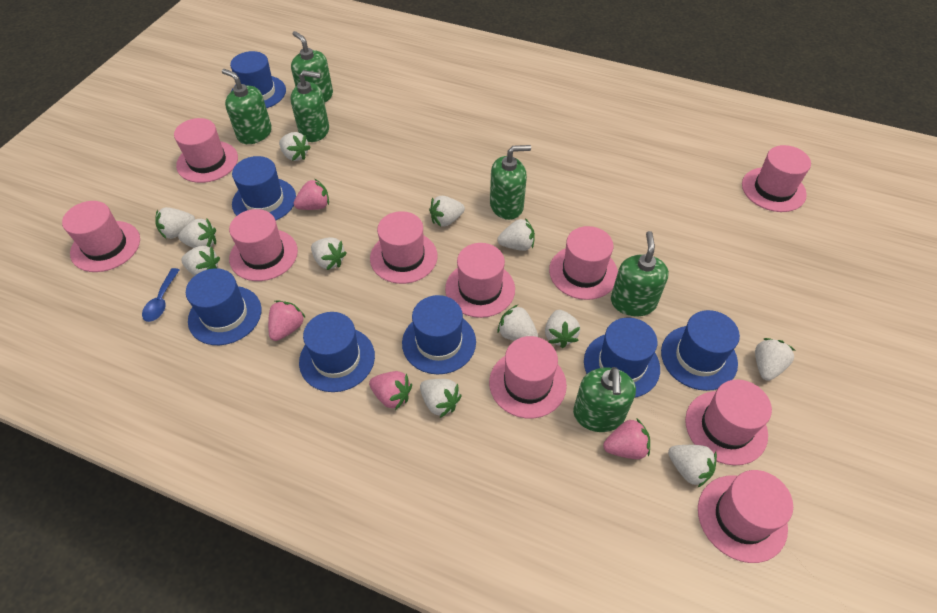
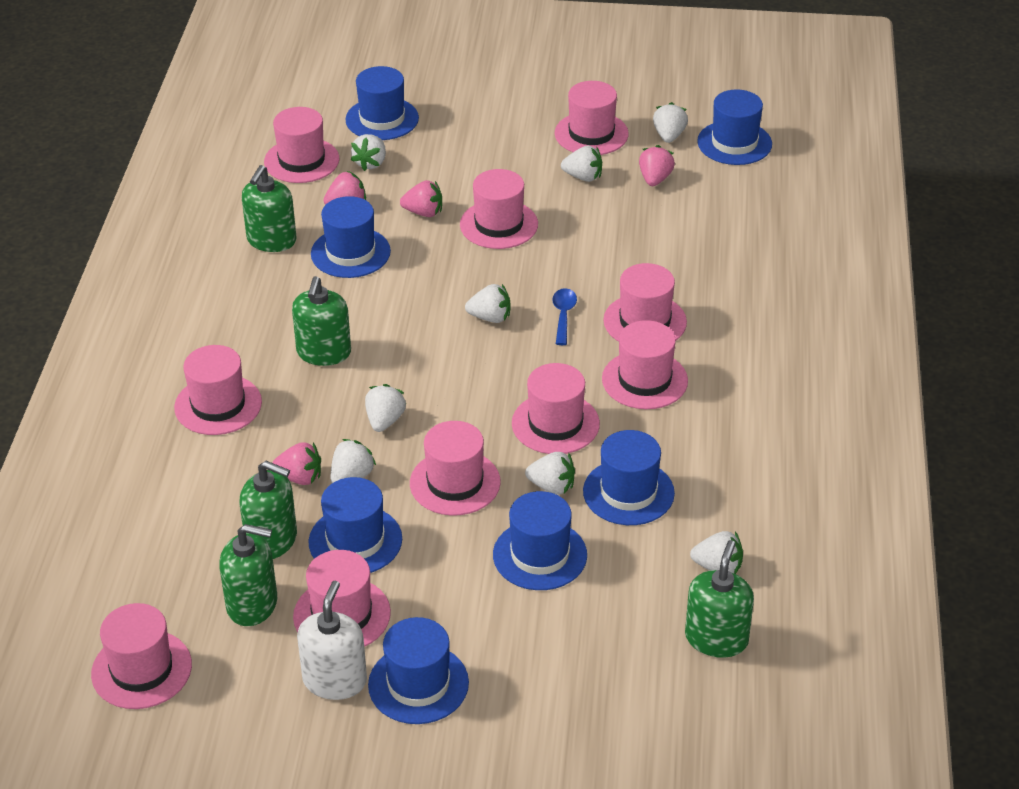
green soap dispenser: [222,69,272,144] [290,70,329,142] [291,31,333,103] [490,145,531,220] [573,367,636,432] [611,231,669,316] = 6 -> [219,524,277,626] [240,461,297,559] [242,165,296,252] [292,276,351,366] [685,540,754,658] = 5
white soap dispenser: none = 0 -> [297,581,367,700] = 1
white strawberry: [155,207,195,239] [178,219,216,248] [181,246,220,276] [279,132,311,161] [311,237,347,270] [420,379,462,418] [429,196,465,227] [497,218,535,251] [497,305,538,341] [545,310,580,348] [668,445,717,487] [755,338,796,381] = 12 -> [331,439,376,483] [351,134,386,171] [365,384,406,432] [465,284,510,323] [525,452,575,494] [561,145,602,182] [653,102,688,143] [690,531,743,574] = 8

